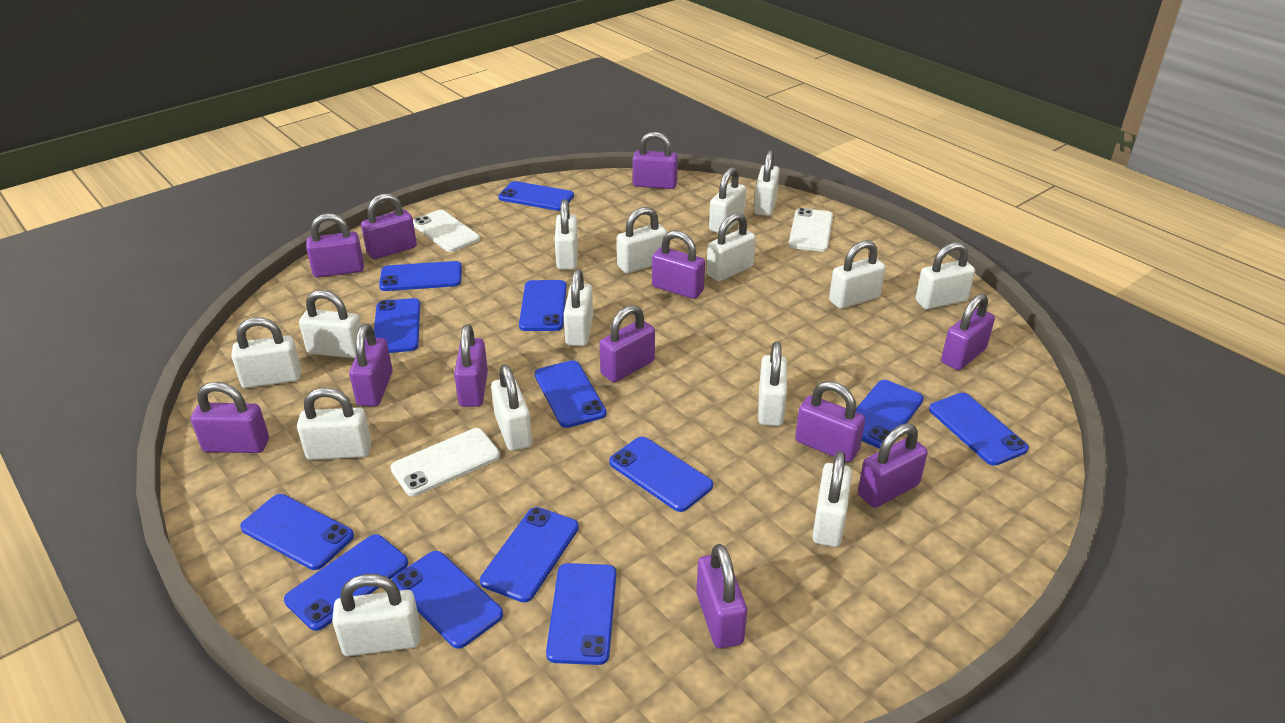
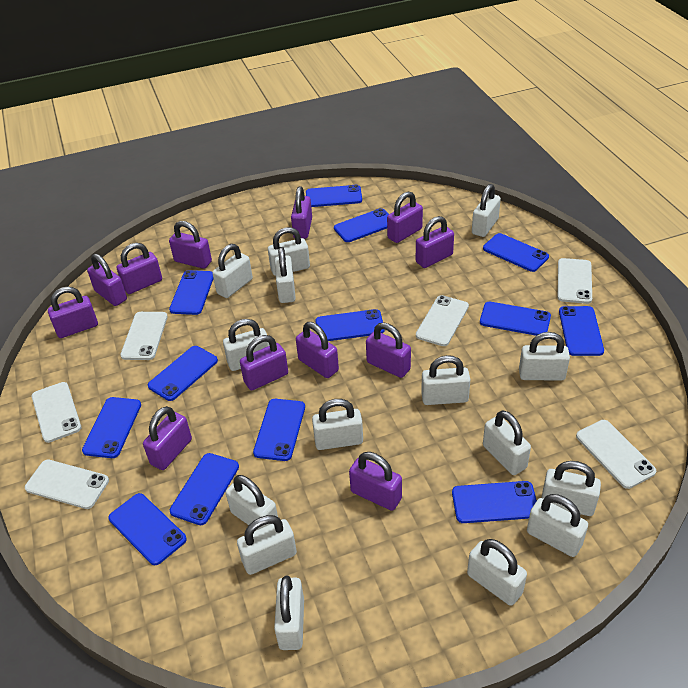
white phone: [390,428,500,496] [413,210,480,252] [788,208,833,252] = 3 -> [25,460,109,509] [32,382,81,443] [120,312,168,360] [416,295,469,346] [557,258,592,304] [576,420,656,489] = 6

